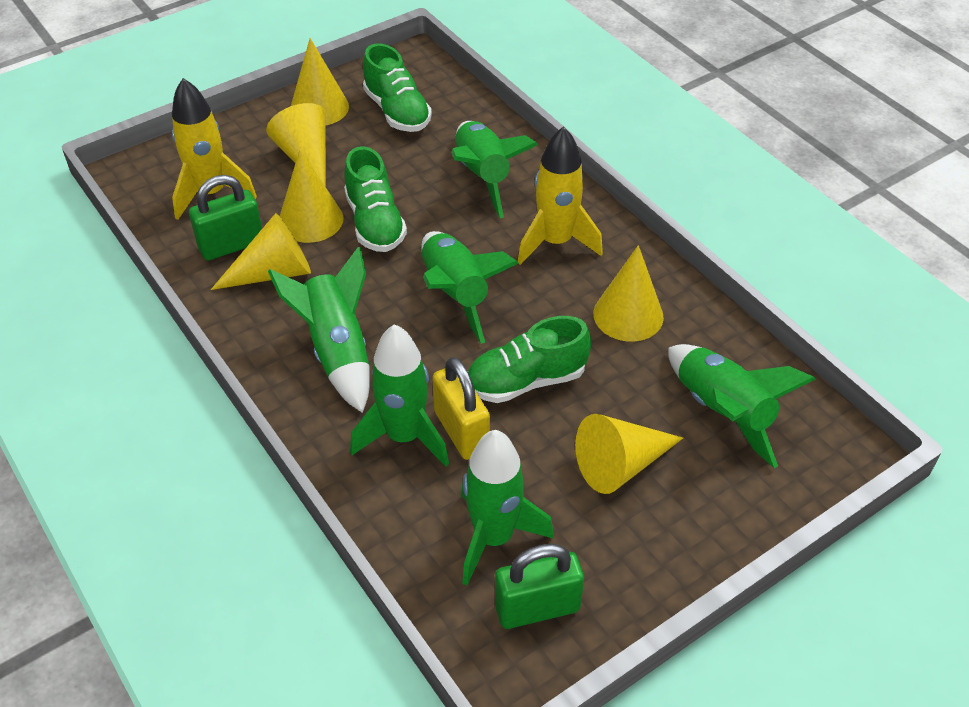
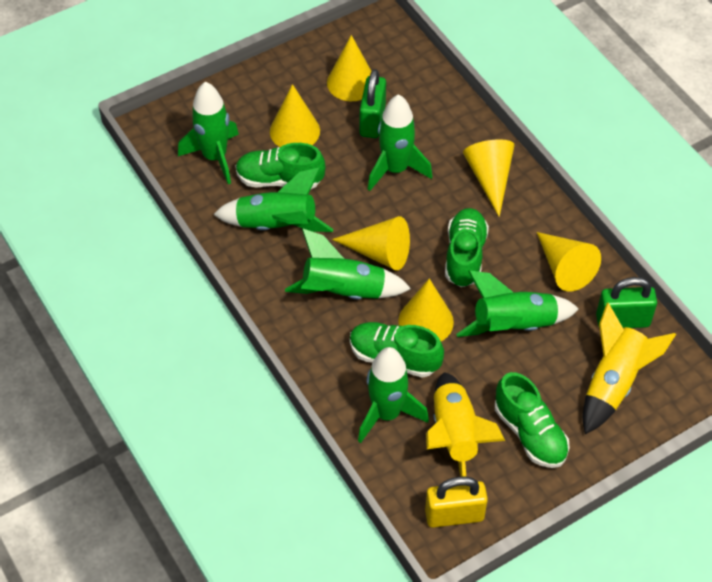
green shoe: [344,146,407,252] [363,43,432,132] [468,316,592,403] = 3 -> [235,143,325,189] [350,322,444,378] [445,208,489,287] [495,372,569,468] = 4

